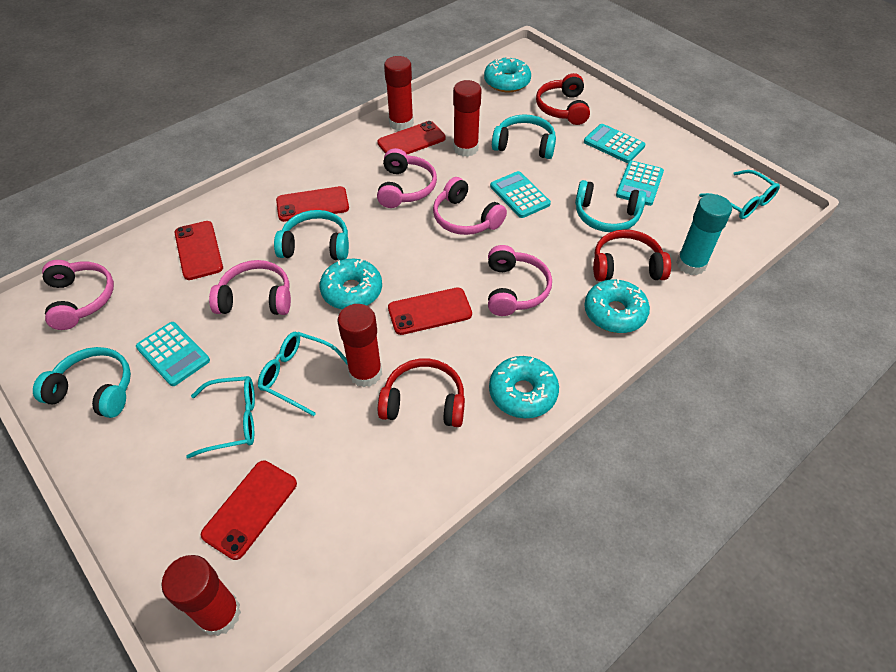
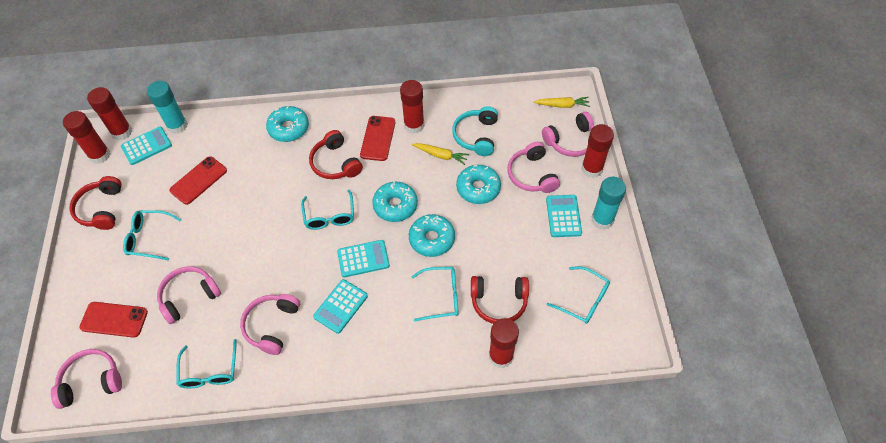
red glue stick: [162,555,241,636] [338,304,382,387] [384,56,414,131] [453,80,482,157] = 4 -> [63,111,110,164] [87,87,132,140] [400,80,424,134] [489,318,519,368] [581,124,614,178] = 5
red phone: [175,221,223,280] [201,461,297,560] [276,186,349,222] [377,121,446,154] [388,288,472,335] = 5 -> [80,302,148,338] [170,156,227,205] [360,116,395,161] = 3
turquoise glasses: [186,376,255,458] [258,332,348,416] [699,170,780,219] = 3 -> [123,210,181,261] [176,339,237,388] [301,190,354,230] [411,267,458,321] [547,266,610,324] = 5
turquoise glue stick: [676,194,732,275] = 1 -> [147,81,188,134] [591,177,626,230] = 2
turquoise headphones: [33,347,131,418] [274,210,349,260] [492,114,556,159] [575,180,646,232] = 4 -> [452,106,498,156] = 1
yellow carrot: none = 0 -> [412,143,469,165] [533,97,590,108] = 2

